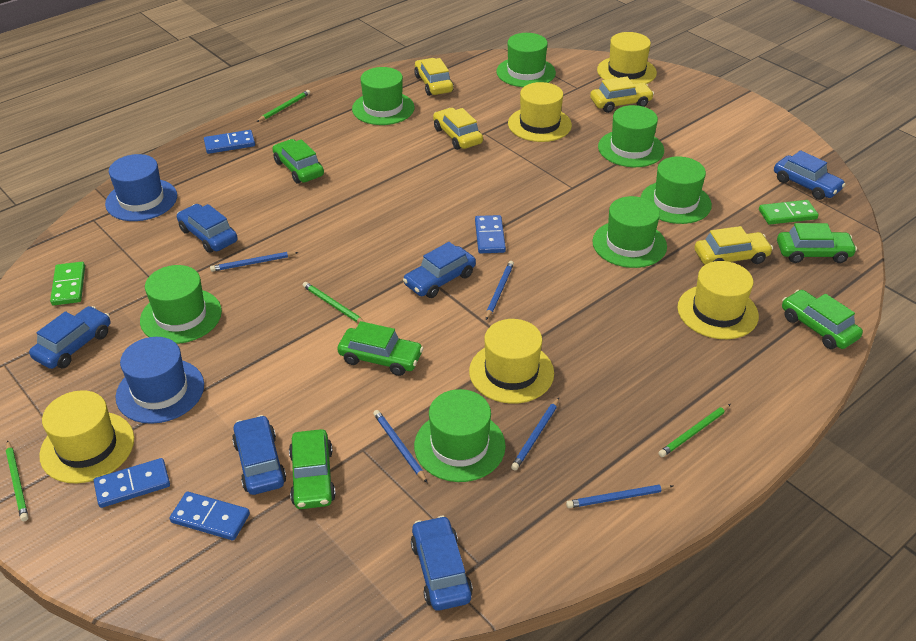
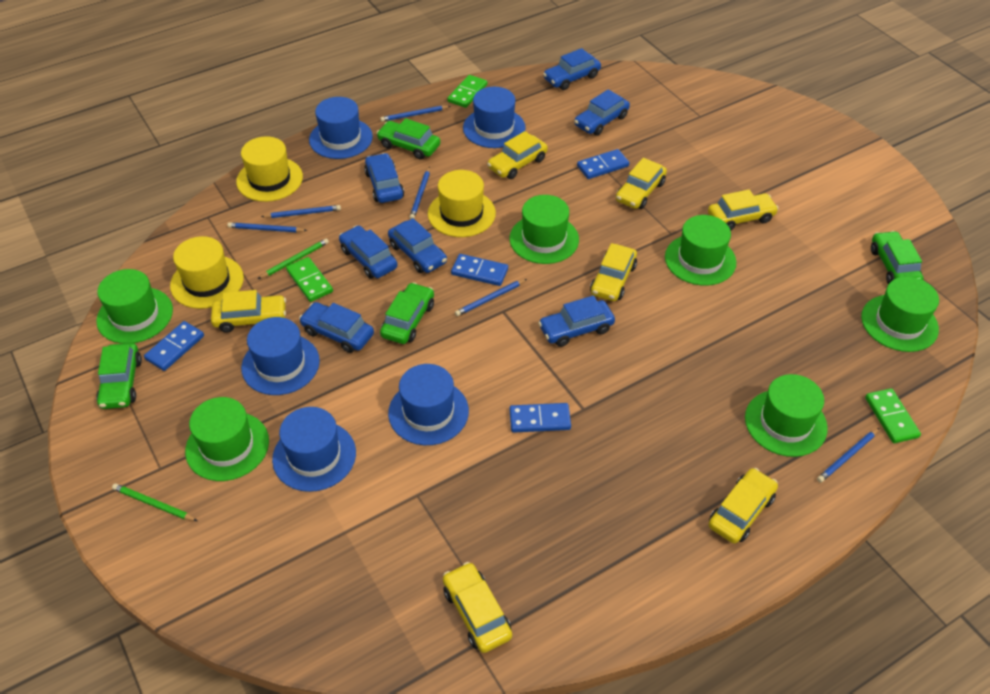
blue car: [29,306,110,369] [177,204,238,253] [232,415,286,495] [403,242,476,298] [411,516,473,611] [774,150,846,200] = 6 -> [299,302,374,353] [339,226,398,279] [364,153,404,203] [388,218,447,273] [538,296,615,347] [543,48,601,90] [574,89,630,135] = 7
blue hat: [105,154,177,221] [116,337,204,424] = 2 -> [241,317,320,395] [272,407,356,492] [309,97,373,159] [388,364,469,445] [463,87,526,148] = 5
blue pencil: [210,252,299,272] [373,410,427,483] [486,261,514,320] [511,398,559,470] [566,485,673,508] = 5 -> [227,222,307,232] [261,205,341,218] [380,106,451,122] [409,167,430,219] [455,279,527,316] [817,428,879,483] = 6
green car: [272,139,324,184] [289,429,336,509] [338,321,423,376] [777,223,857,263] [782,290,863,349] = 5 -> [96,343,142,409] [377,118,440,160] [380,282,434,344] [871,231,924,284] = 4
green domino: [50,262,85,305] [759,200,819,225] = 2 -> [286,257,333,302] [447,75,487,108] [865,388,921,443] = 3
green hat: [140,265,222,344] [352,67,414,125] [414,389,506,482] [496,33,556,87] [592,196,667,268] [598,105,664,167] [641,156,712,224] = 7 -> [96,269,173,344] [185,397,269,481] [509,195,579,264] [665,215,736,286] [745,374,828,457] [861,277,939,352] = 6
green pencil: [6,440,28,521] [256,90,310,122] [303,282,365,323] [658,404,731,457] = 4 -> [112,483,197,521] [258,238,329,279] = 2
yellow car: [414,58,454,96] [433,108,483,150] [590,77,654,113] [694,226,773,265] = 4 -> [211,290,286,333] [443,562,512,653] [487,131,548,179] [590,243,637,301] [616,158,667,209] [708,189,779,231] [709,468,778,544] = 7
yellow hat: [39,390,134,483] [469,319,554,404] [508,82,572,142] [597,32,657,84] [677,261,759,339] = 5 -> [170,236,244,309] [236,136,303,202] [428,170,496,237] = 3

